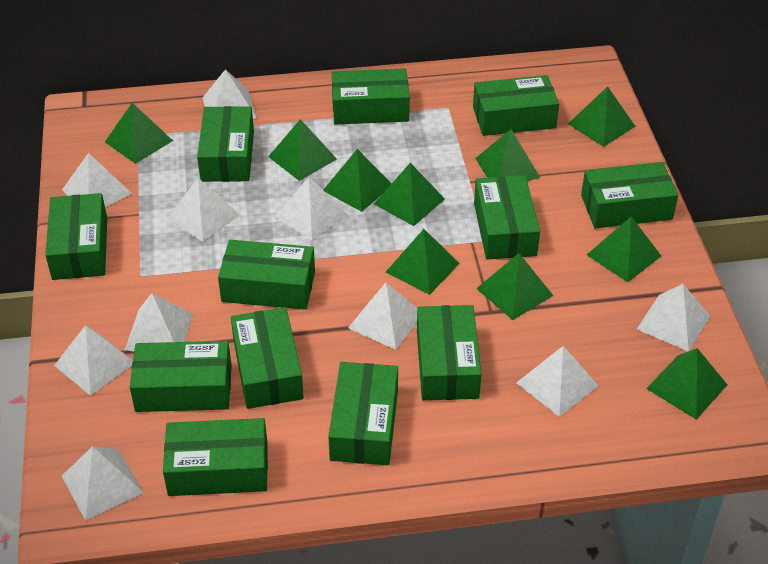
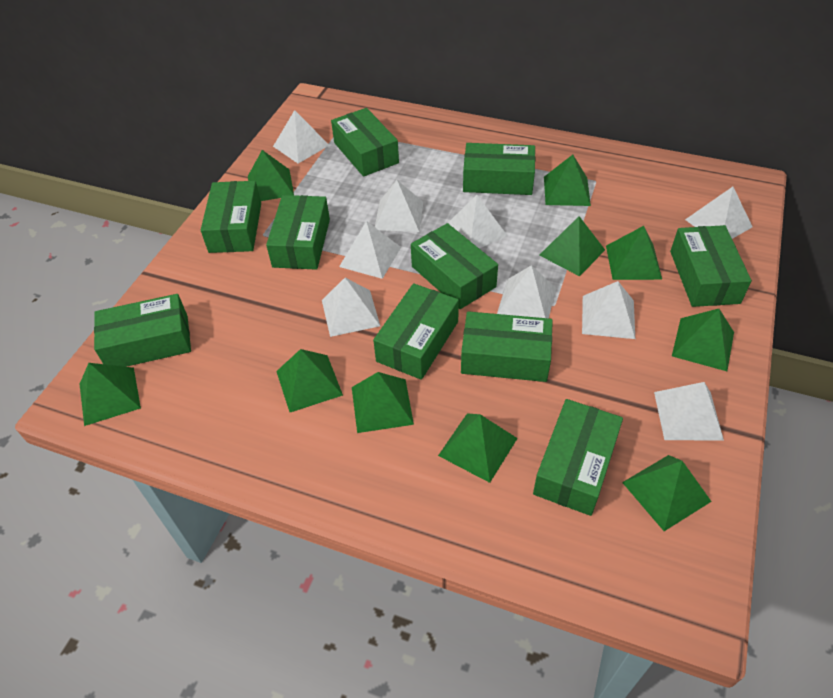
green box: [45,193,107,280] [130,341,232,412] [163,418,268,496] [197,106,254,182] [218,240,315,310] [231,307,304,409] [328,362,398,465] [332,69,410,125] [417,305,481,400] [473,75,559,136] [474,175,540,260] [581,162,678,228] = 12 -> [94,294,191,367] [201,181,261,253] [266,195,330,270] [331,108,399,177] [373,283,459,380] [411,223,498,309] [461,311,553,382] [463,143,535,195] [533,399,623,516] [670,225,752,307] = 10
white pyramid: [54,325,133,396] [62,153,132,207] [62,446,144,521] [125,293,193,351] [167,178,240,242] [202,69,257,119] [275,177,347,241] [348,282,417,350] [517,346,598,417] [637,284,710,351] = 10 -> [273,110,329,163] [322,278,380,337] [339,221,401,279] [375,180,423,232] [448,195,508,249] [497,265,556,318] [582,281,635,339] [654,382,724,441] [685,187,752,239] = 9

